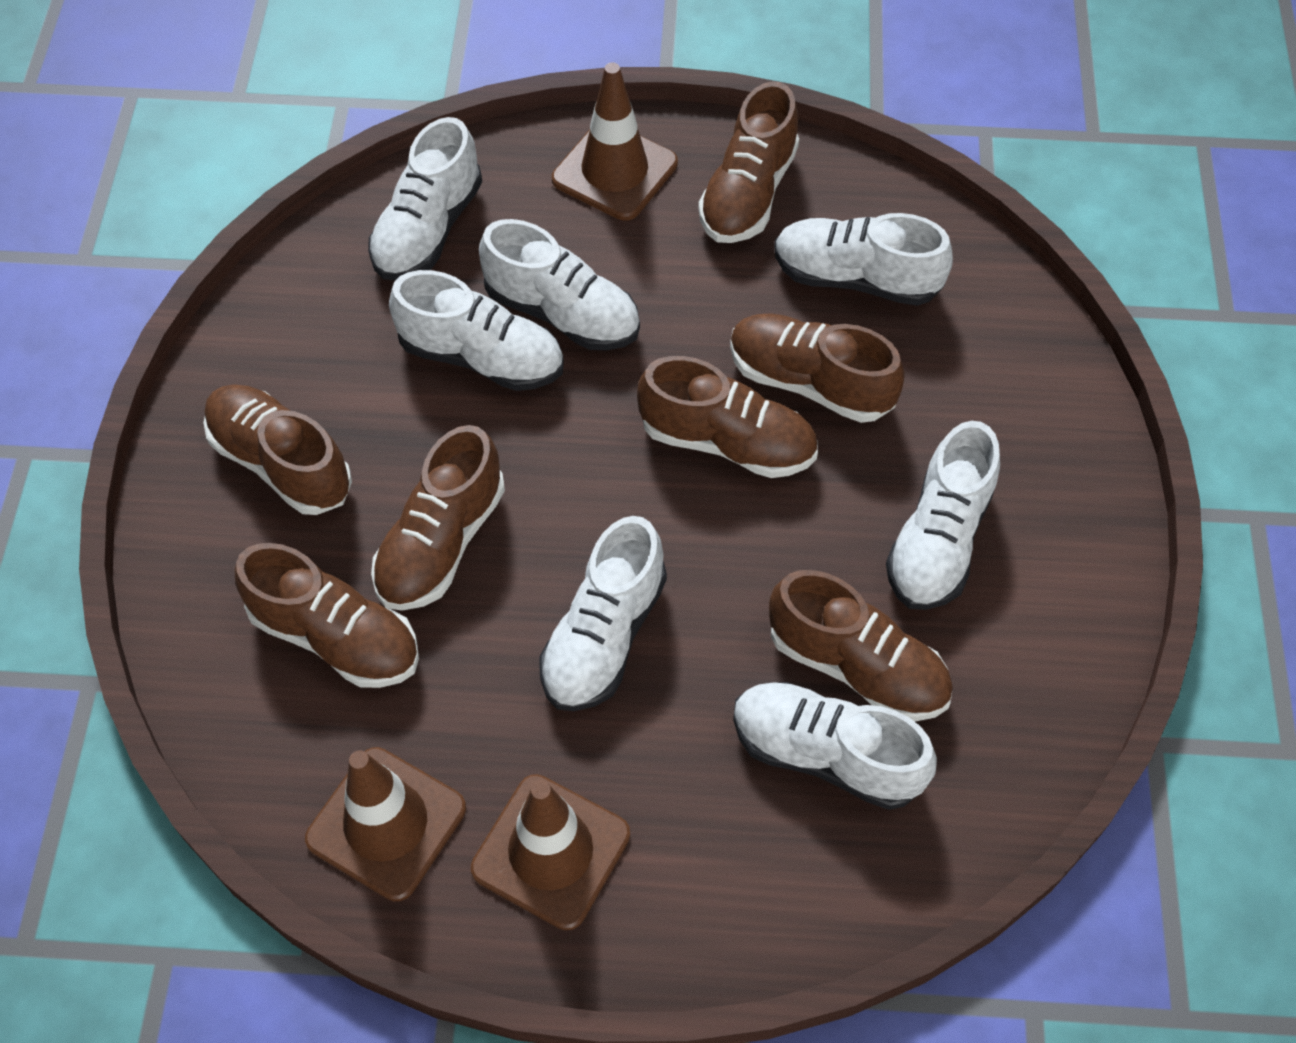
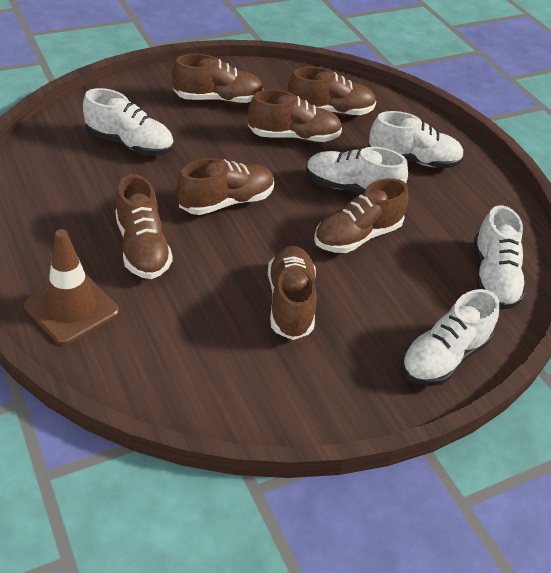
brown traffic cone: [305,747,466,901] [471,774,630,930] [552,62,678,221] = 3 -> [24,229,119,345] = 1
white shoe: [368,117,482,280] [389,270,564,391] [479,219,640,350] [540,516,667,711] [733,682,937,810] [774,213,953,306] [886,421,1000,610] = 7 -> [83,88,174,156] [306,147,408,194] [369,111,464,169] [401,289,499,386] [474,205,526,310] = 5

